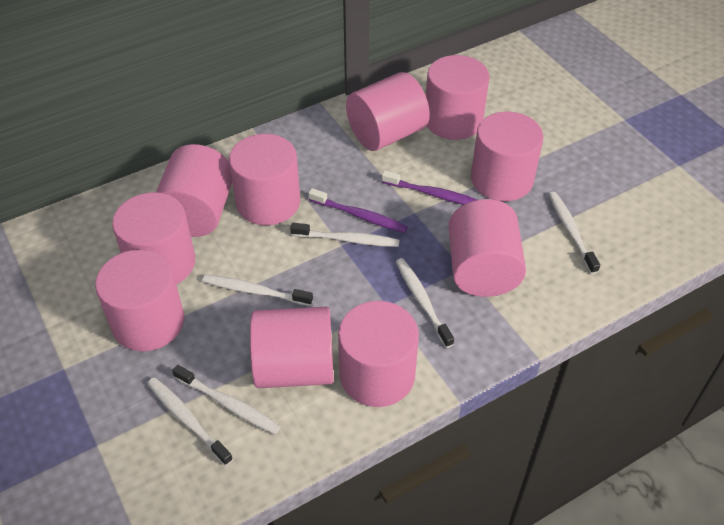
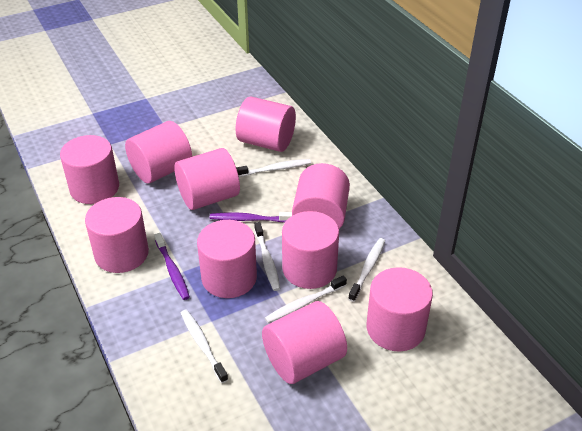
white toothbrush: [147,377,233,466] [172,365,281,435] [202,275,313,306] [290,223,399,247] [396,258,454,348] [548,192,600,274] = 6 -> [181,309,228,383] [236,159,311,177] [254,222,280,291] [265,276,347,323] [348,238,385,302] = 5

